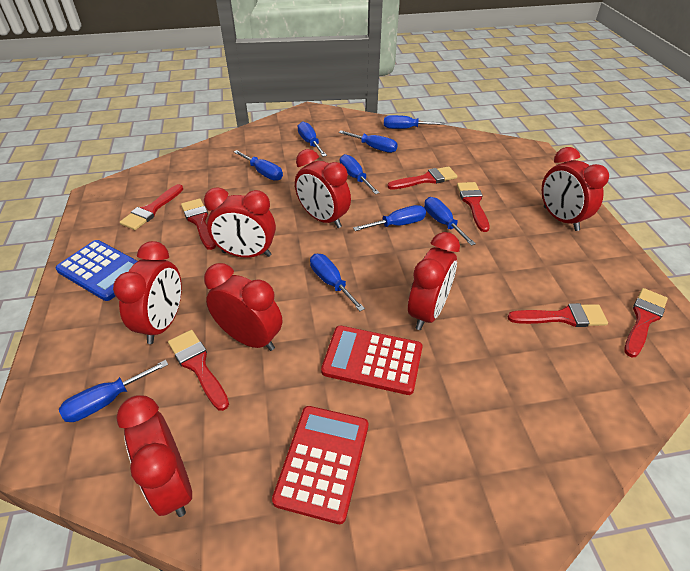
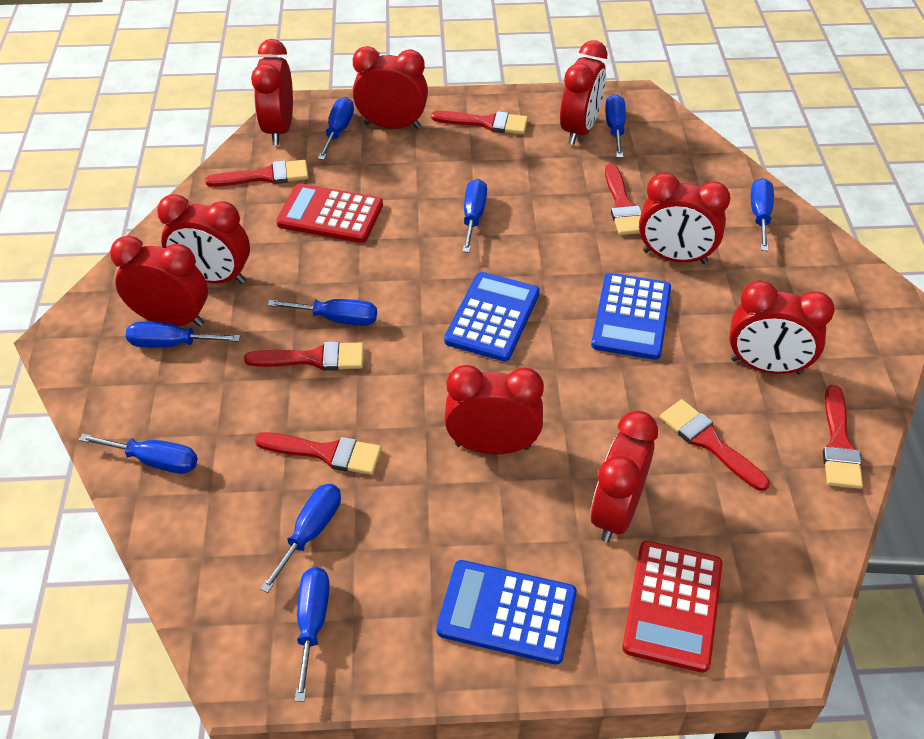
blue calculator: [55,240,137,301] = 1 -> [436,560,577,665] [444,272,540,361] [591,273,671,360] = 3
red clock: [113,241,182,344] [116,395,192,517] [204,187,276,258] [204,263,282,351] [295,149,351,228] [408,232,460,330] [542,147,609,231] = 7 -> [110,236,208,327] [157,194,250,284] [251,39,293,145] [353,46,428,129] [444,365,544,454] [560,40,607,145] [591,411,658,542] [639,173,730,264] [729,281,835,375] = 9

